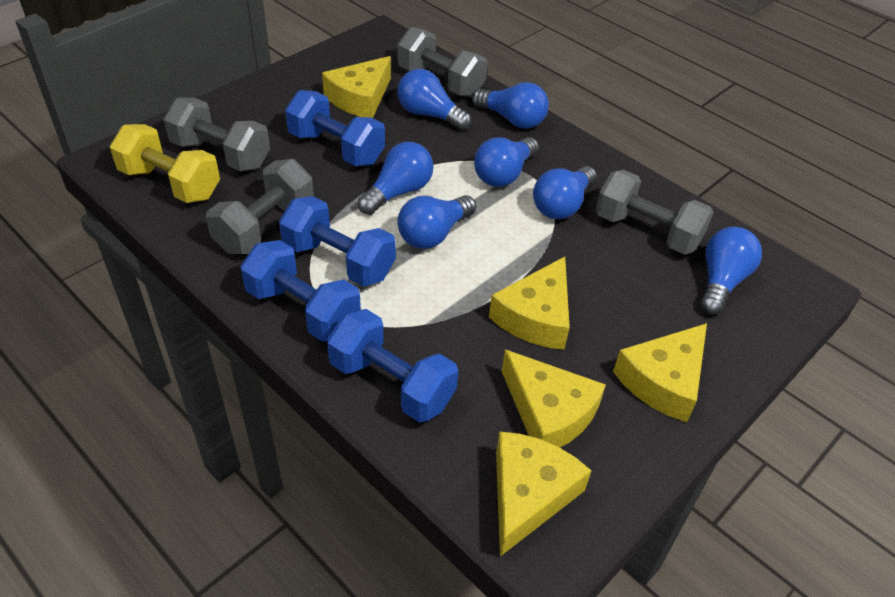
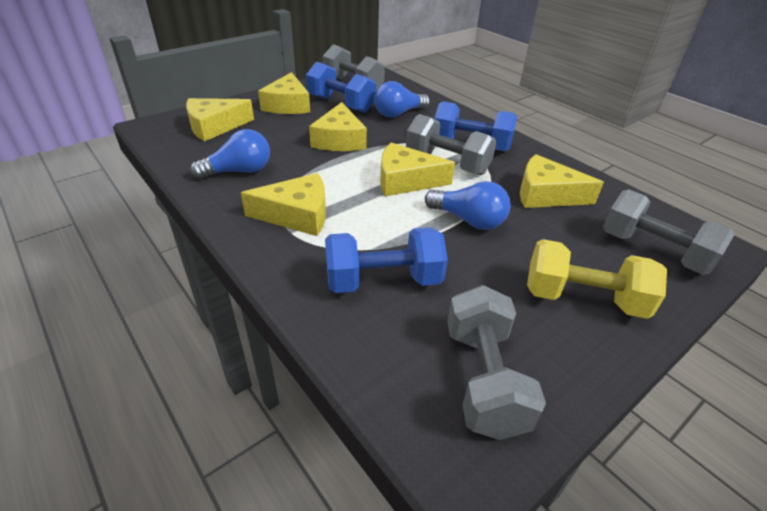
blue dumbbell: [240,240,361,342] [279,196,396,287] [285,90,385,166] [327,309,458,422] = 4 -> [306,62,376,113] [325,227,448,293] [434,101,517,151] = 3
blue light bulb: [358,142,434,215] [397,69,472,130] [397,195,476,249] [472,82,549,129] [474,137,539,187] [533,166,597,219] [700,227,762,315] = 7 -> [190,129,270,179] [374,81,430,118] [425,181,510,230] = 3
yellow cheese: [322,56,391,118] [489,257,570,350] [496,431,592,557] [502,349,606,447] [613,323,707,422] = 5 -> [186,98,254,141] [241,173,326,236] [258,72,310,114] [309,102,367,151] [380,142,455,196] [520,154,604,208] = 6

